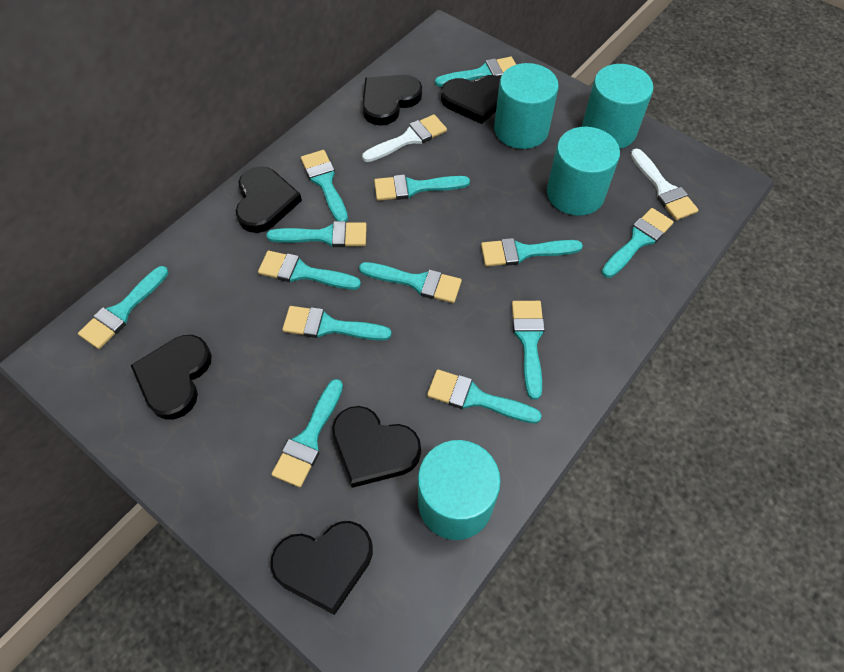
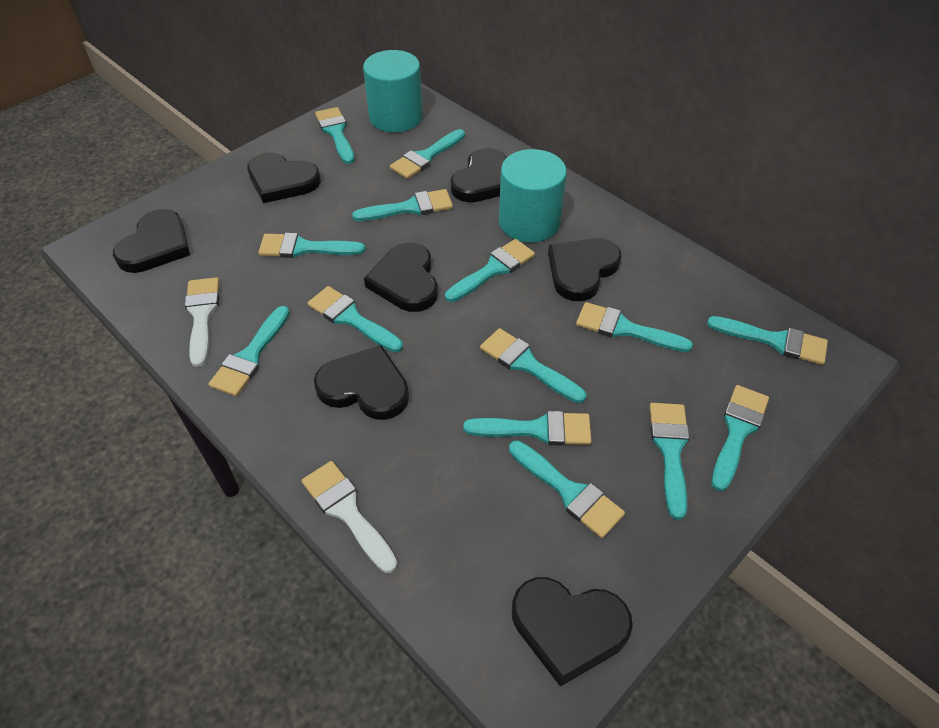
black heart: [131,335,212,419] [236,166,302,233] [270,521,373,615] [332,406,421,488] [362,75,422,126] [441,75,501,124] = 6 -> [113,209,190,273] [247,152,321,203] [314,345,409,420] [364,243,438,312] [451,148,507,202] [512,577,633,687] [548,238,622,301] = 7
turquoise brush: [78,266,169,349] [258,251,361,290] [266,221,367,247] [272,379,343,487] [282,306,392,341] [301,150,348,222] [359,262,462,303] [374,174,470,201] [427,369,542,424] [435,57,516,87] [481,238,583,266] [512,301,545,400] [602,208,674,278] = 13 -> [208,306,290,396] [258,233,365,258] [307,286,403,352] [315,107,355,164] [352,189,453,221] [390,129,465,179] [445,239,535,302] [463,411,591,446] [480,328,587,403] [509,441,625,538] [576,302,693,352] [650,403,690,520] [707,316,828,365] [711,385,769,491] = 14
turquoise cylinder: [418,440,501,540] [494,63,559,149] [547,127,620,216] [582,64,654,149] = 4 -> [363,50,423,133] [499,149,567,242] = 2

